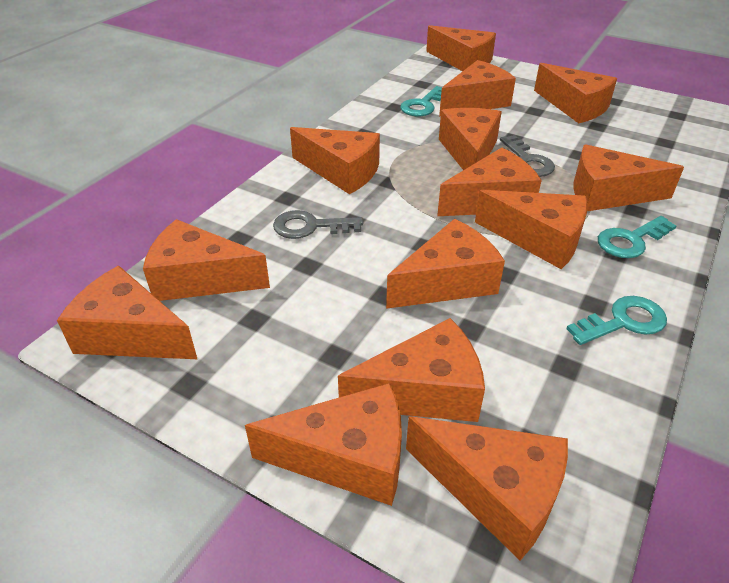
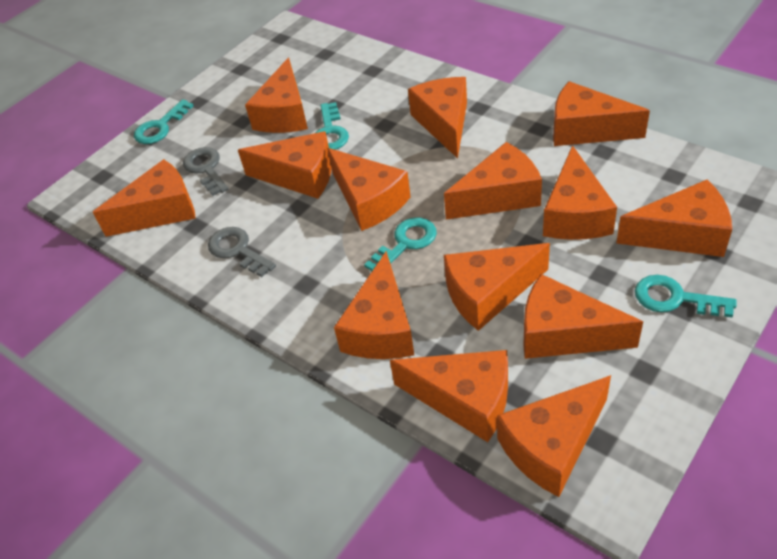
turquoise key: [400,86,442,116] [566,296,667,345] [598,216,676,258] = 3 -> [134,99,193,144] [316,102,349,150] [364,217,437,272] [635,275,737,317] = 4

